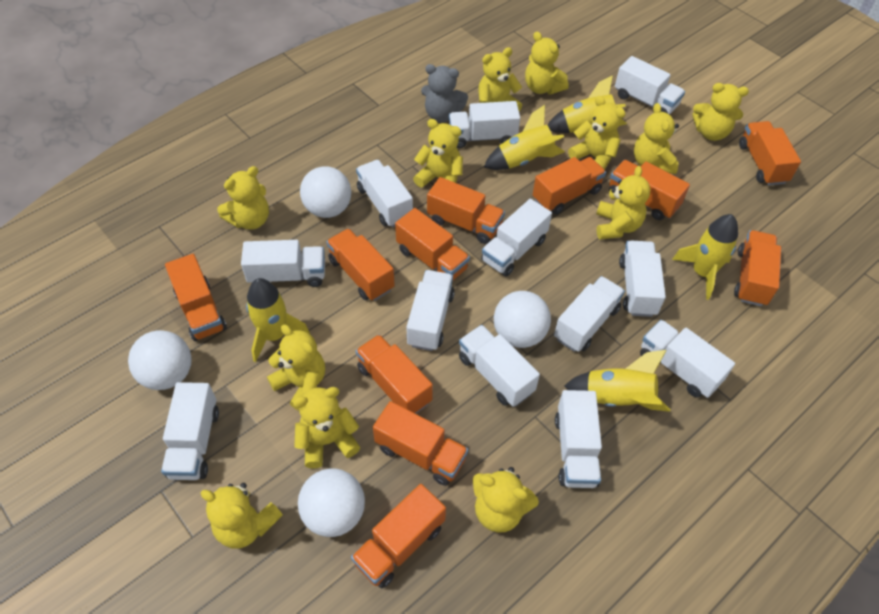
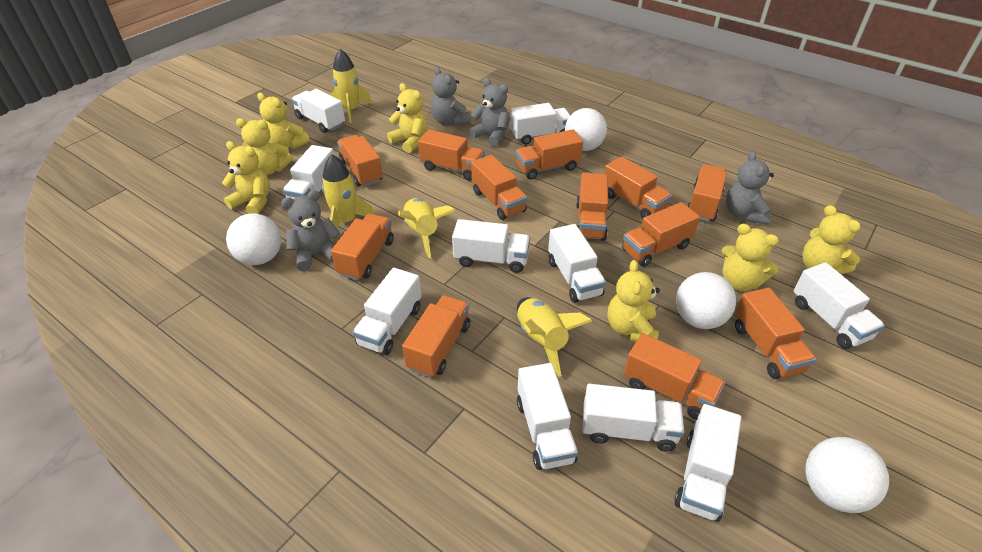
grey teddy bear: [421,64,468,123] = 1 -> [281,190,340,272] [431,67,471,126] [469,78,509,147] [726,151,774,225] = 4
orange truck: [165,254,227,341] [326,229,395,301] [351,484,446,588] [356,334,433,414] [373,401,468,486] [395,208,470,280] [427,177,505,244] [533,157,606,214] [609,160,690,220] [734,230,781,306] [739,121,801,186] = 11 -> [331,214,394,280] [337,135,383,187] [402,295,470,378] [418,130,485,180] [471,155,527,220] [516,129,583,180] [576,173,608,241] [604,156,672,219] [622,202,700,267] [624,333,725,420] [687,164,727,222] [734,288,816,379] = 12
white truck: [161,382,219,480] [241,240,325,287] [356,160,413,227] [406,270,455,351] [449,101,520,148] [459,325,540,407] [481,199,552,277] [554,276,625,352] [555,390,602,488] [615,56,685,114] [619,240,666,317] [640,320,735,398] = 12 -> [283,145,335,199] [291,89,345,133] [352,268,421,355] [452,219,530,273] [510,103,570,145] [517,363,578,470] [548,224,606,303] [583,384,685,451] [674,404,741,522] [793,262,885,349] = 10
yellow rocket: [246,278,310,362] [484,105,565,170] [547,75,627,133] [565,350,670,412] [672,214,738,300] = 5 -> [322,154,375,240] [330,49,372,123] [398,198,456,258] [517,297,592,377] = 4
yellow teddy bear: [201,483,283,549] [217,166,269,230] [267,324,325,411] [293,387,360,469] [413,119,463,187] [472,467,539,532] [478,47,522,111] [525,31,569,95] [568,96,626,170] [596,166,651,239] [634,103,679,174] [692,83,749,141] = 12 -> [222,141,270,214] [236,118,293,175] [257,93,310,149] [387,83,428,153] [608,260,660,342] [722,224,779,291] [802,205,861,274] = 7

